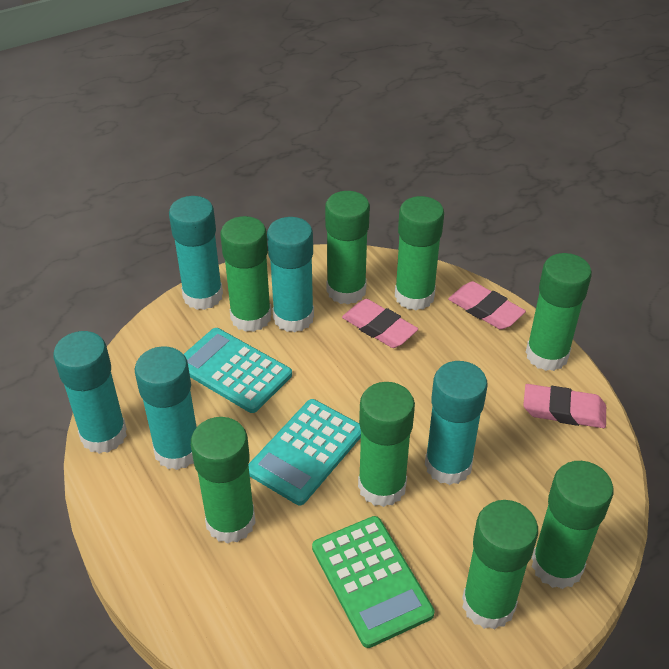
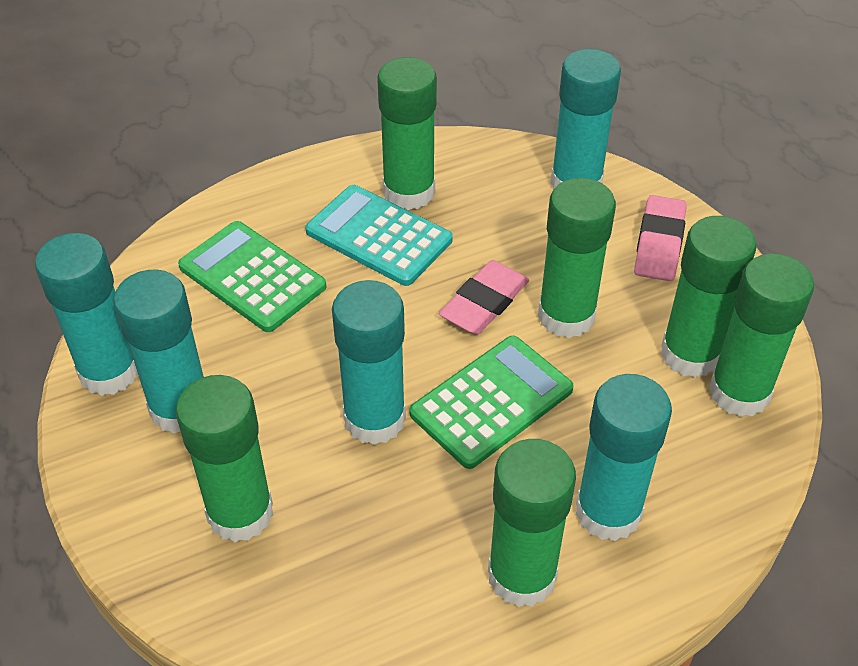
green calculator: [312,516,435,648] = 1 -> [178,221,327,332] [409,336,574,469] = 2
green glue stick: [191,417,256,544] [220,216,271,332] [325,191,370,304] [358,382,415,507] [395,196,444,310] [462,500,538,630] [526,253,592,371] [532,461,614,589] = 8 -> [176,375,273,542] [377,57,437,210] [488,439,576,607] [538,178,616,338] [661,216,757,378] [709,254,814,417] = 6
pink eraser: [342,299,418,348] [448,281,526,330] [523,384,606,428] = 3 -> [439,260,529,334] [634,195,687,281] = 2
turquoise calculator: [183,328,292,413] [248,399,361,505] = 2 -> [305,185,453,286] = 1

